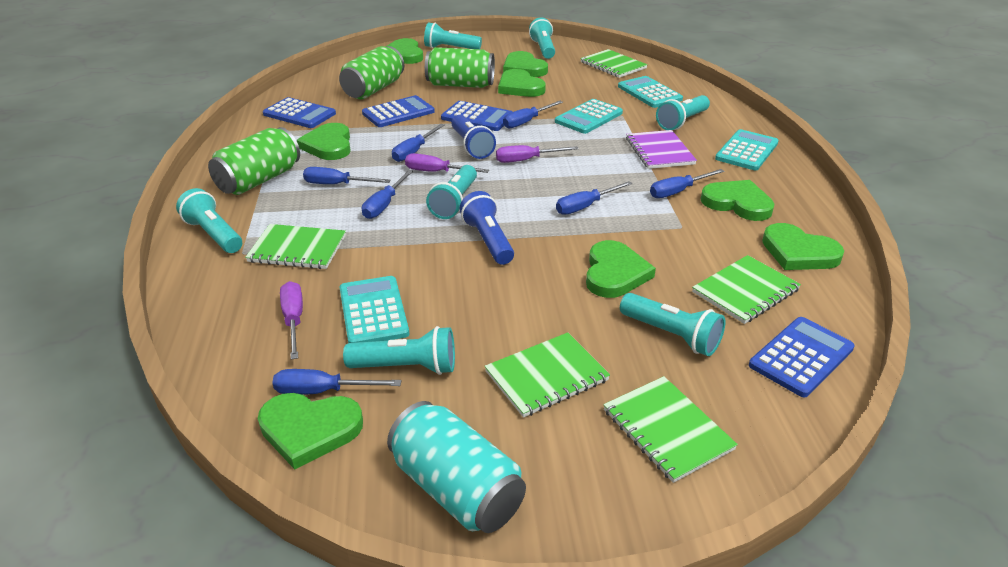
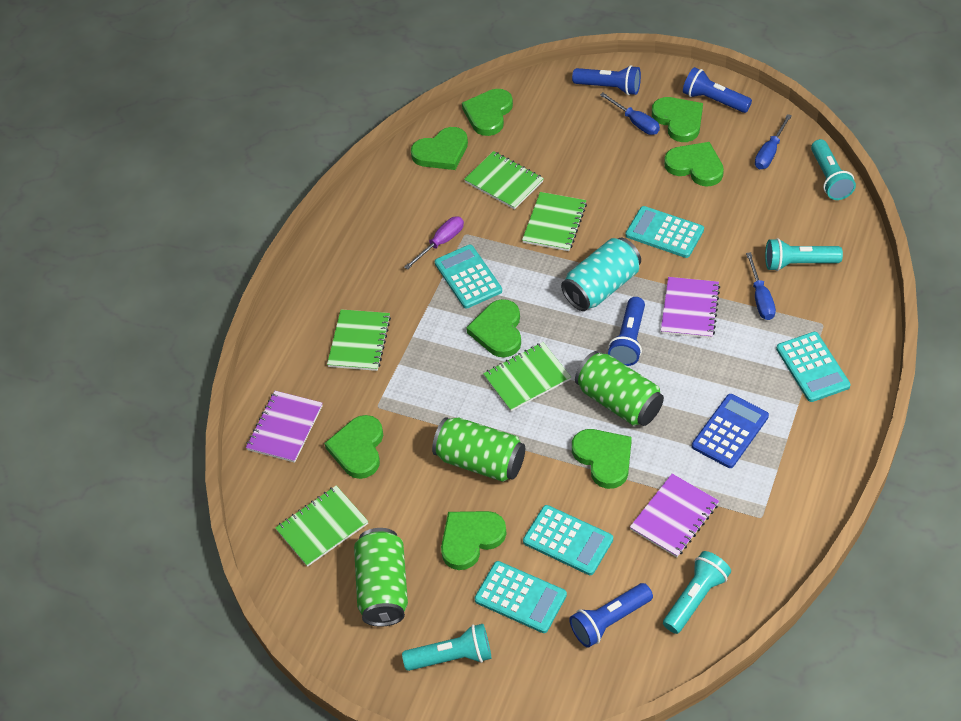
blue calculator: [263,97,336,128] [362,95,435,127] [441,101,513,131] [749,317,855,397] = 4 -> [692,394,769,468] = 1
blue flashlight: [451,115,496,159] [459,191,514,265] = 2 -> [569,583,653,648] [572,65,641,95] [608,297,645,366] [683,67,752,113] = 4
blue screwdriver: [273,369,401,395] [303,167,391,184] [362,170,413,219] [392,124,445,162] [503,101,563,128] [556,181,633,215] [650,169,724,198] = 7 -> [600,93,660,135] [746,252,776,320] [755,114,792,169] = 3
purple notebook: [626,130,697,169] = 1 -> [246,391,323,463] [630,473,719,557] [661,277,720,339] = 3
purple screwdriver: [280,281,303,359] [405,153,489,173] [496,145,579,163] = 3 -> [404,217,464,270] = 1
turquoise calculator: [339,276,409,343] [555,99,623,134] [618,76,683,108] [715,129,779,170] = 4 -> [435,245,502,309] [474,561,567,633] [523,505,613,575] [626,206,704,258] [776,332,850,402] = 5
turquoise flashlight: [176,188,242,253] [343,326,455,375] [424,22,482,49] [426,165,477,219] [529,17,555,59] [620,293,725,356] [656,95,710,130] = 7 -> [402,624,491,671] [663,551,731,634] [765,238,843,271] [811,139,856,200] = 4

